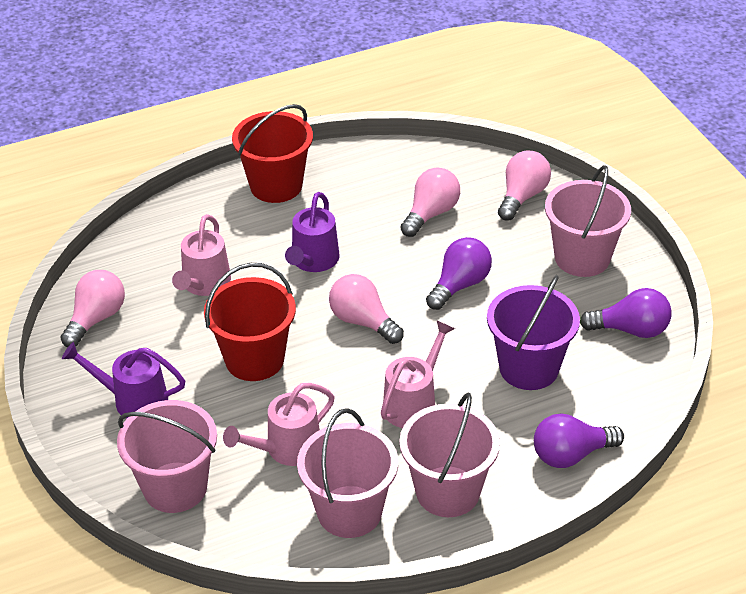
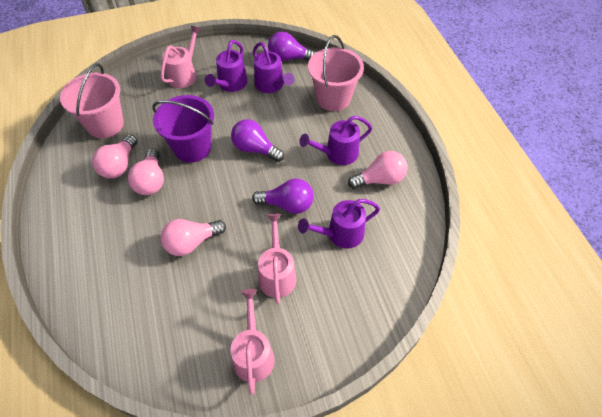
pink bucket: [117,400,217,513] [297,408,398,538] [399,392,500,517] [545,165,631,277] = 4 -> [60,63,124,138] [308,35,364,111] = 2
purple watering can: [62,342,185,419] [285,192,340,272] = 2 -> [205,40,247,92] [253,42,294,93] [298,199,380,248] [299,116,372,165] = 4
red bucket: [204,263,296,381] [232,104,313,203] = 2 -> none = 0

